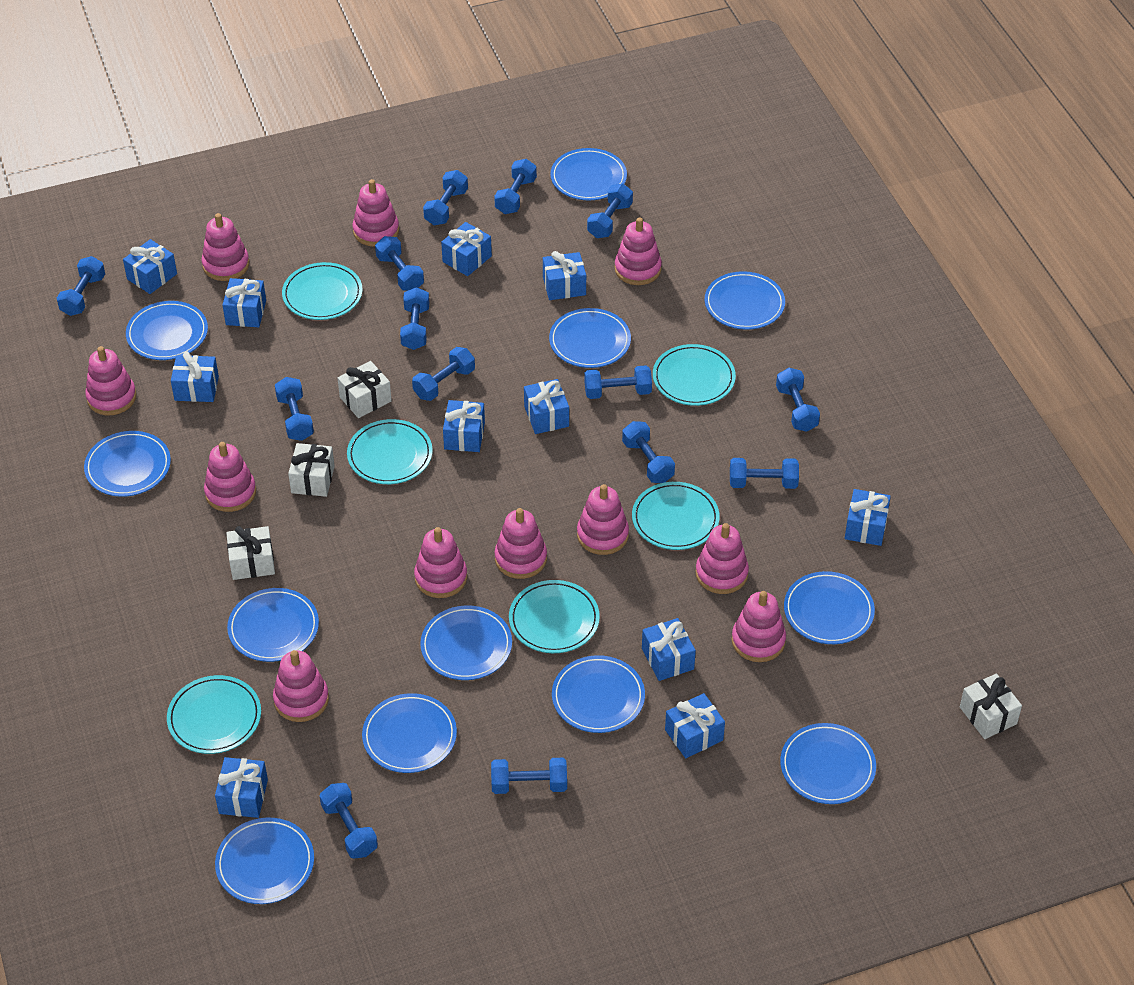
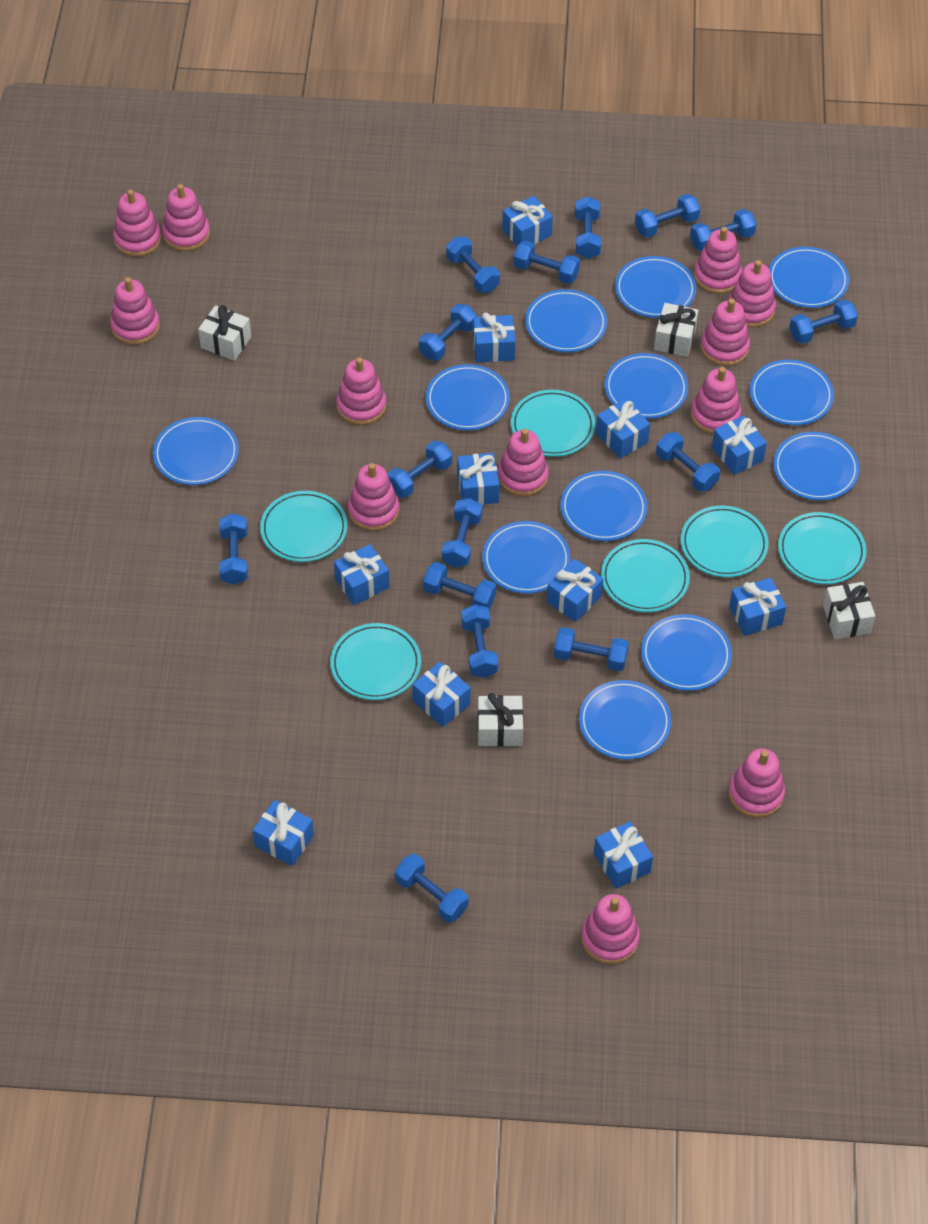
blue dumbbell: [57,256,105,316] [275,377,314,441] [320,783,378,859] [375,236,424,291] [400,287,429,350] [412,347,475,401] [423,170,468,225] [491,758,567,794] [494,159,537,214] [584,365,652,399] [587,184,633,238] [622,421,675,483] [730,458,799,489] [776,368,820,432] = 14 -> [219,513,248,585] [387,440,452,498] [395,854,468,923] [419,304,477,361] [423,562,496,608] [442,498,482,567] [447,237,500,293] [461,604,498,678] [513,240,580,284] [554,627,629,671] [575,196,601,259] [635,194,700,237] [656,432,720,492] [690,209,756,251] [789,299,858,344] = 15
pink stacking toy: [85,346,136,415] [201,213,249,281] [204,442,256,512] [273,650,329,722] [352,179,399,247] [414,527,467,598] [495,508,547,579] [577,484,629,555] [615,217,662,285] [696,523,749,594] [732,591,786,662] = 11 -> [110,277,160,345] [113,189,161,257] [162,184,210,251] [336,357,386,425] [348,463,399,531] [498,429,549,496] [581,894,640,964] [691,367,741,434] [694,227,742,294] [701,298,750,366] [728,260,776,327] [728,749,785,818] = 12

